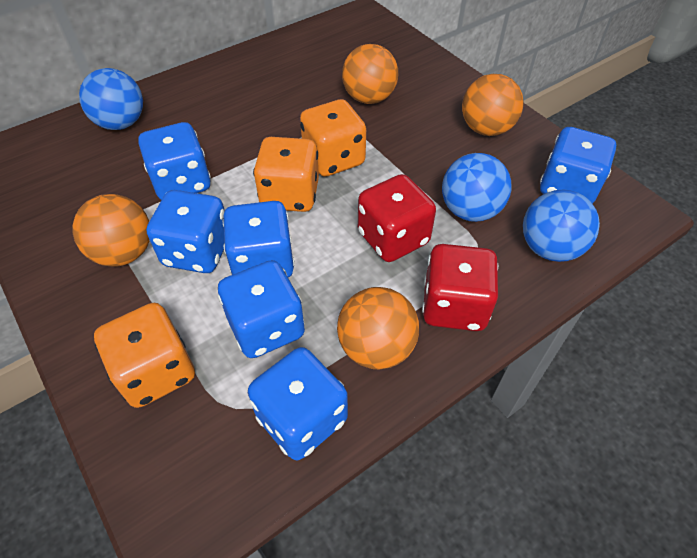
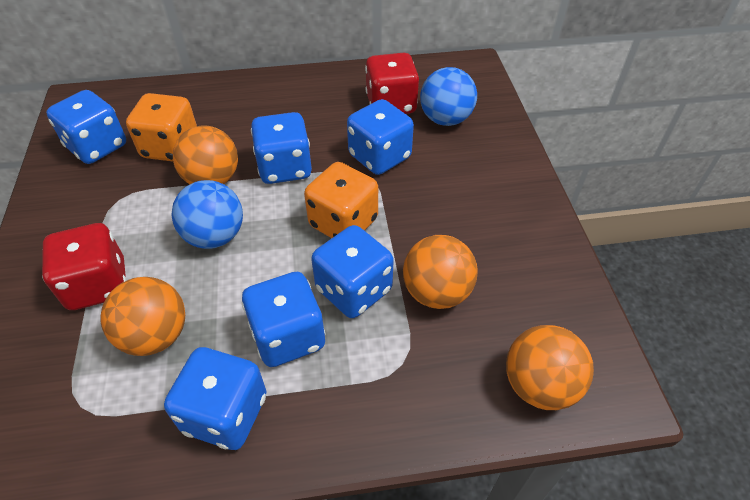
blue ball: [79,68,143,130] [442,153,511,222] [523,189,600,262] = 3 -> [171,180,243,249] [420,67,477,126] = 2
orange dice: [94,303,195,408] [253,137,319,212] [300,99,366,177] = 3 -> [126,93,197,162] [304,162,378,238] = 2

